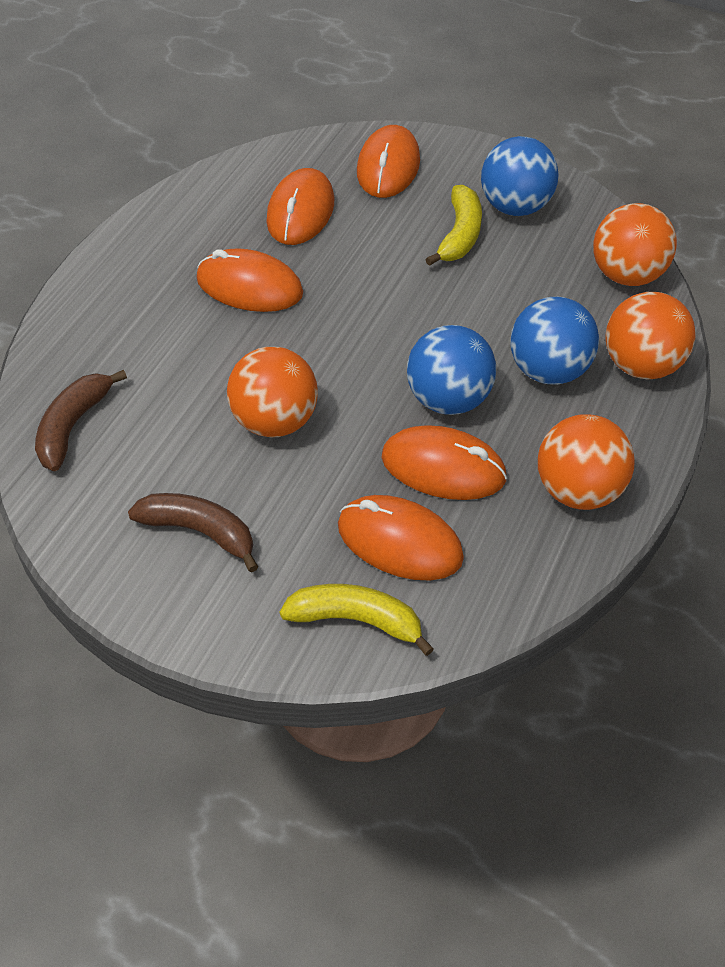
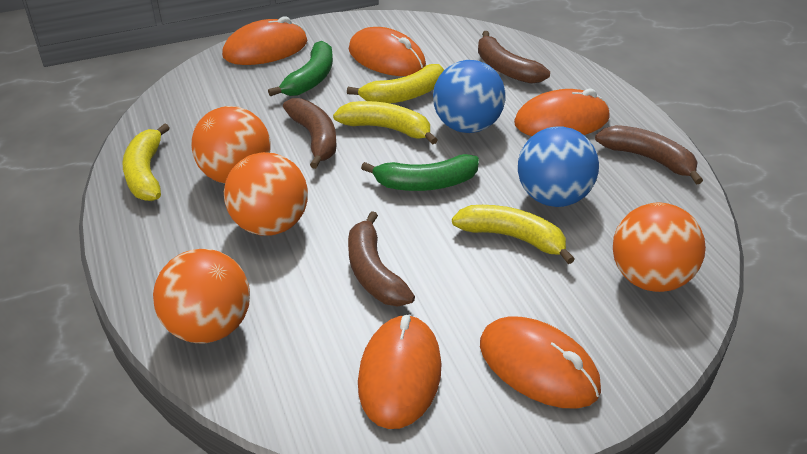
blue ball: [407,325,496,415] [481,136,559,216] [510,297,599,385] = 3 -> [433,60,506,133] [518,126,599,207] = 2
brown banana: [35,370,127,471] [128,493,258,572] = 2 -> [283,98,337,169] [348,211,415,306] [478,31,550,84] [595,125,703,185] = 4
green banana: none = 0 -> [268,41,333,96] [361,154,479,191] = 2
yellow banana: [280,584,434,656] [425,185,482,266] = 2 -> [122,123,170,201] [333,101,437,145] [347,64,444,104] [452,205,575,264] = 4

